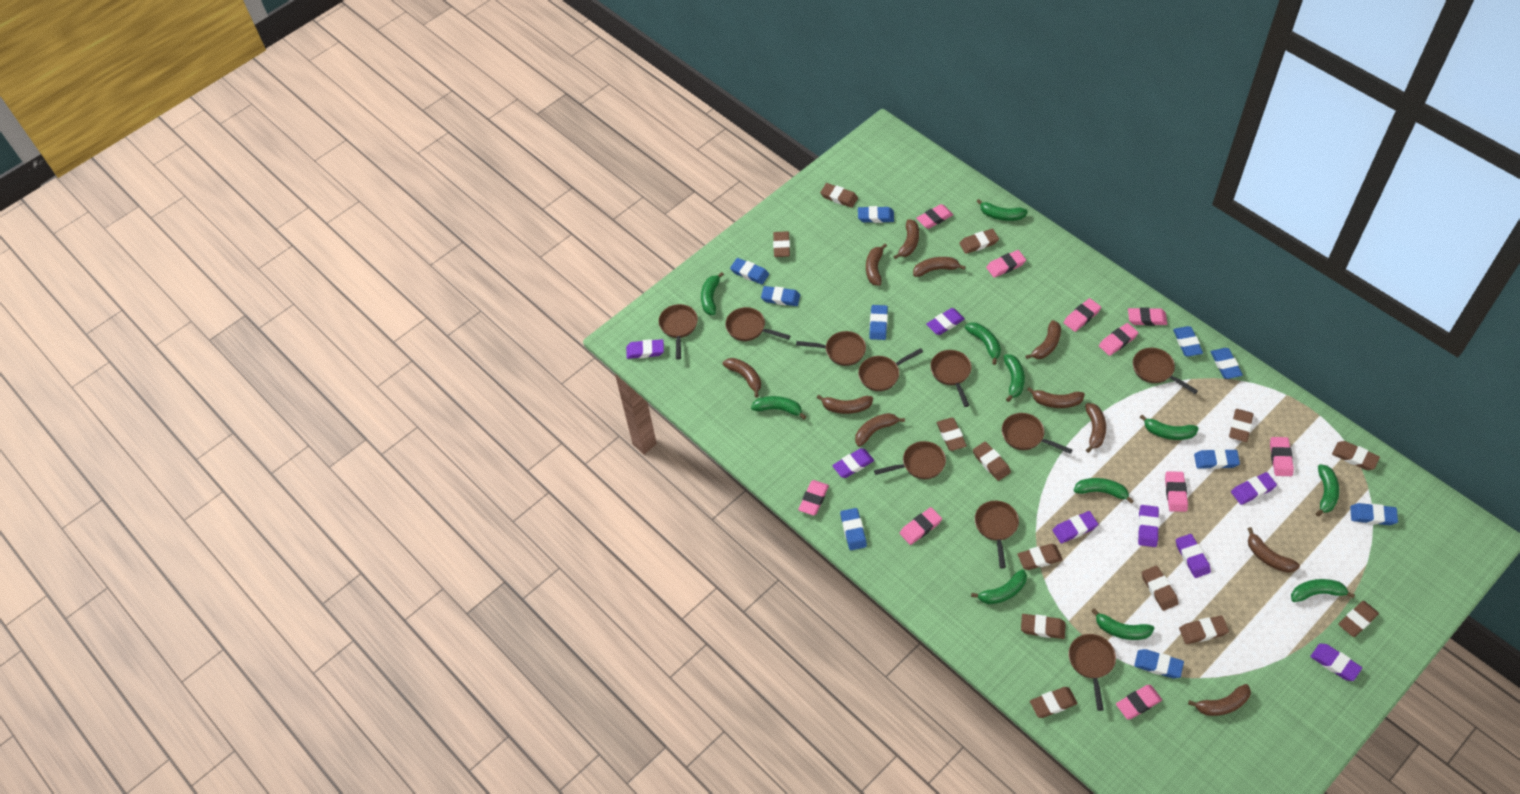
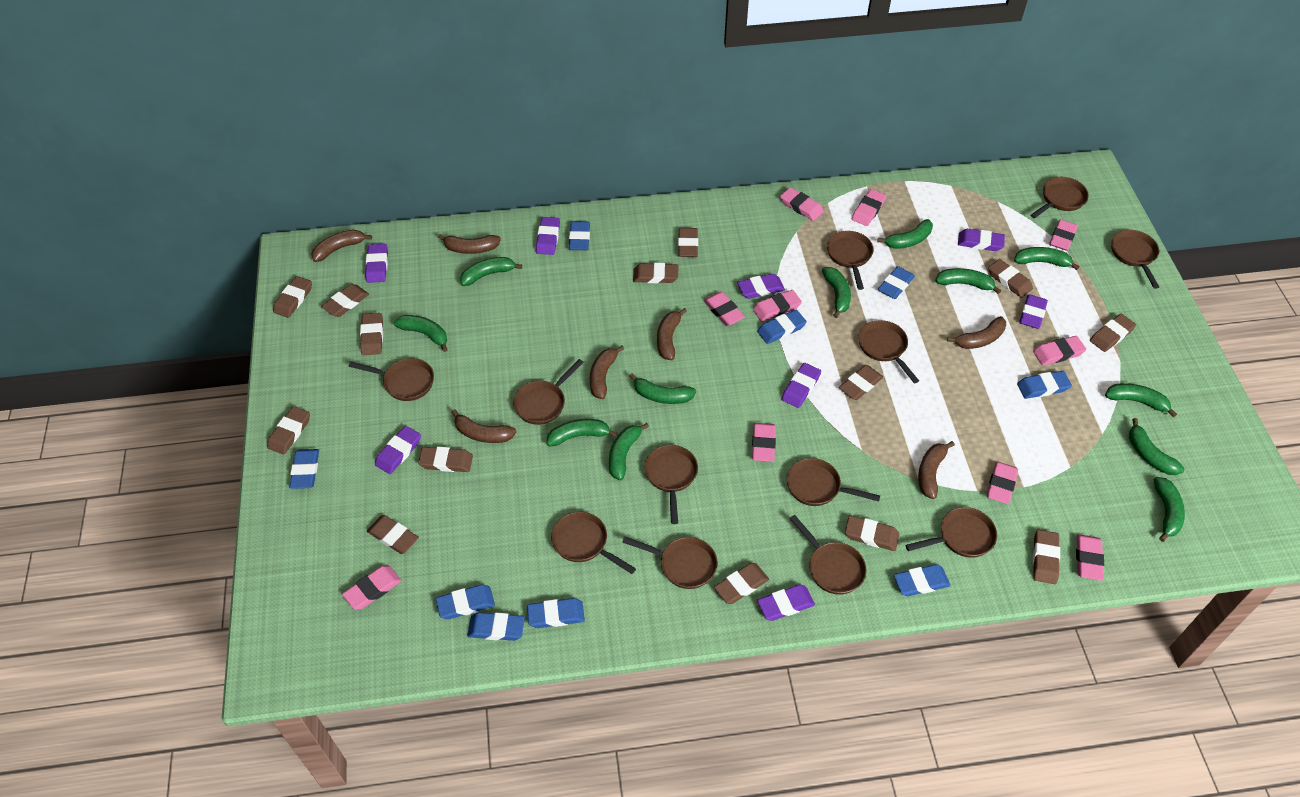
blue eraser: [730,258,769,284] [761,286,800,306] [840,508,867,550] [858,206,894,223] [869,305,888,340] [1134,649,1184,678] [1173,326,1203,357] [1194,449,1240,469] [1211,348,1243,379] [1350,503,1398,525] = 10 -> [289,449,319,489] [436,585,495,619] [467,612,525,641] [527,598,585,628] [569,221,590,250] [757,309,807,344] [878,266,915,299] [894,564,951,596] [1017,371,1072,399] = 9
brown banana: [723,358,761,397] [817,395,873,414] [855,413,905,447] [866,244,887,286] [893,219,919,259] [913,257,965,277] [1025,320,1061,359] [1027,387,1085,408] [1085,403,1106,453] [1188,684,1251,716] [1248,527,1300,573] = 11 -> [311,230,372,262] [438,234,501,254] [451,409,516,443] [590,346,624,399] [657,308,687,360] [918,441,955,499] [947,316,1006,349] = 7
brown eraser: [773,231,790,257] [820,183,858,208] [936,418,967,451] [959,229,999,254] [973,441,1011,481] [1017,544,1063,570] [1021,614,1066,639] [1030,687,1078,718] [1142,566,1179,611] [1179,616,1229,644] [1229,409,1253,442] [1332,441,1380,470] [1338,601,1379,637] = 13 -> [267,406,310,455] [273,276,312,318] [321,284,369,317] [360,313,383,355] [367,515,419,554] [418,447,473,472] [633,263,678,283] [678,228,698,257] [714,563,769,604] [839,365,883,400] [845,515,899,551] [988,259,1033,298] [1033,530,1060,584] [1090,314,1136,352] = 14
brown pan: [658,304,698,359] [725,307,790,341] [796,331,866,366] [858,348,923,391] [874,441,946,479] [930,350,972,407] [975,501,1019,568] [1002,413,1072,454] [1068,634,1116,711] [1133,348,1198,394] = 10 -> [348,358,434,401] [513,359,584,425] [551,512,636,574] [622,536,717,589] [644,445,698,524] [787,458,880,506] [789,515,866,595] [827,231,874,290] [858,320,919,383] [906,507,997,558] [1031,177,1089,218] [1111,230,1159,289] = 12
green banana: [701,272,724,315] [751,396,806,419] [965,322,1001,365] [971,570,1027,604] [976,199,1028,221] [1004,354,1025,402] [1074,478,1134,504] [1092,608,1155,640] [1140,415,1199,440] [1291,579,1355,602] [1316,464,1339,516] = 11 -> [394,315,448,352] [460,257,522,286] [546,419,618,446] [609,423,649,480] [629,373,696,404] [822,267,851,318] [877,219,933,249] [935,268,1001,294] [1014,247,1080,270] [1105,383,1177,417] [1129,418,1184,475] [1154,477,1185,542] = 12

